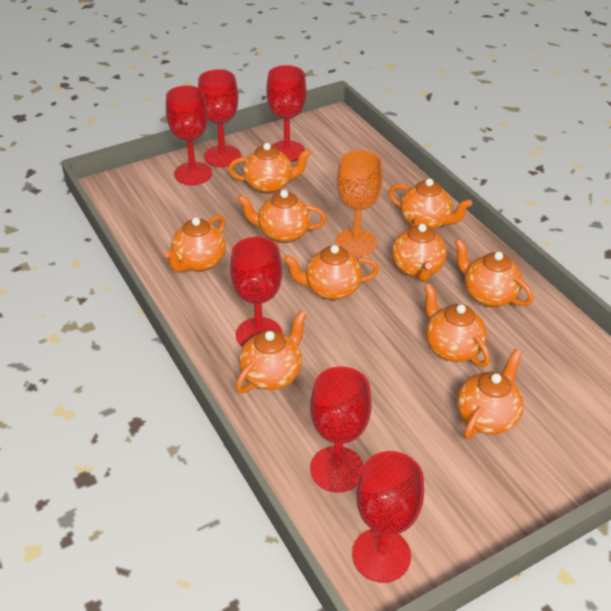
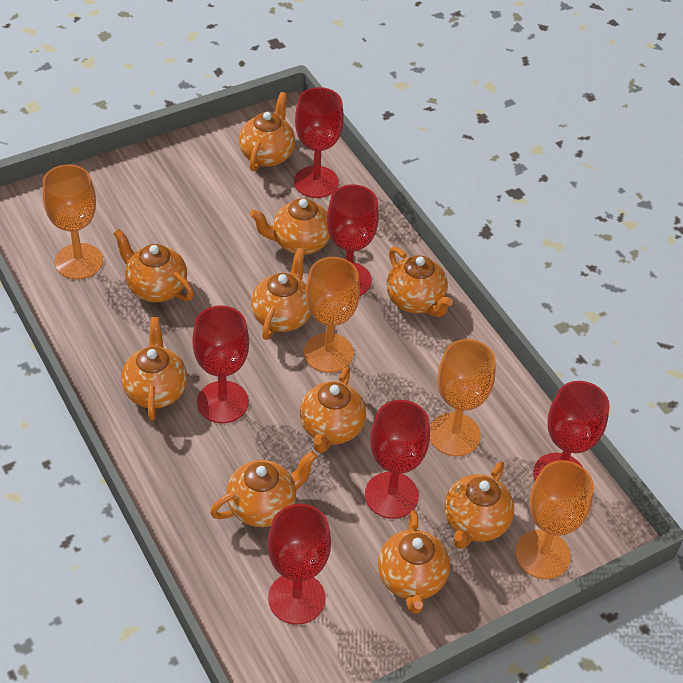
orange goblet: [335,150,383,257] = 1 -> [43,164,103,279] [304,257,360,373] [430,339,496,456] [515,460,594,579] = 4

